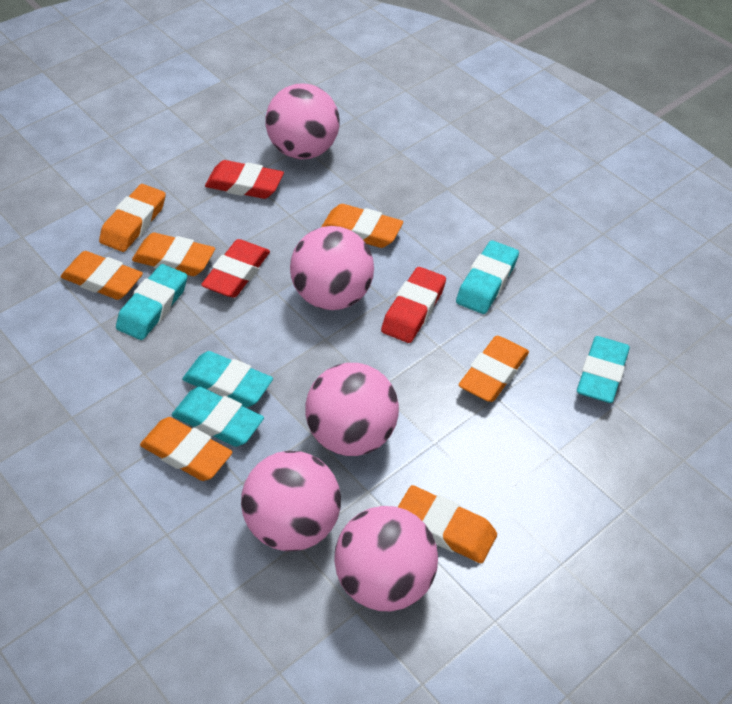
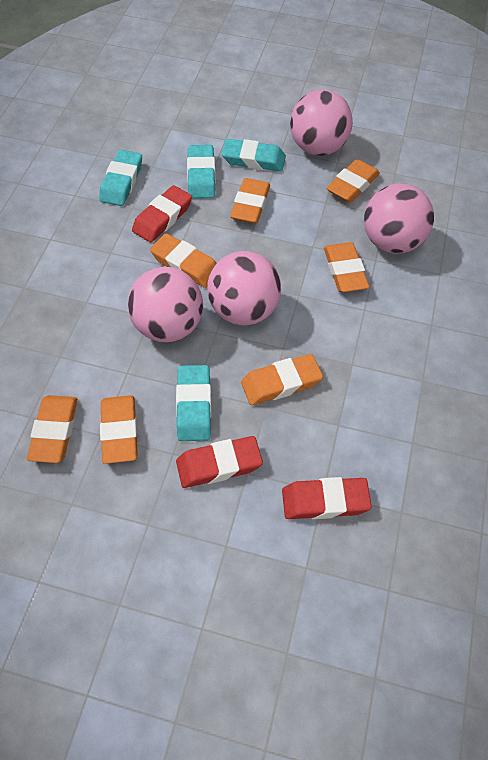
pink ball: [241,451,341,551] [266,84,340,159] [290,226,374,310] [305,363,399,456] [334,506,438,611] = 5 -> [128,267,203,342] [207,251,281,326] [290,89,352,156] [364,183,434,254] = 4
turquoise eraser: [116,264,187,340] [172,387,264,447] [182,351,273,407] [456,240,519,314] [577,336,630,403] = 5 -> [99,150,142,206] [176,365,211,441] [187,145,216,199] [221,139,286,171] = 4

